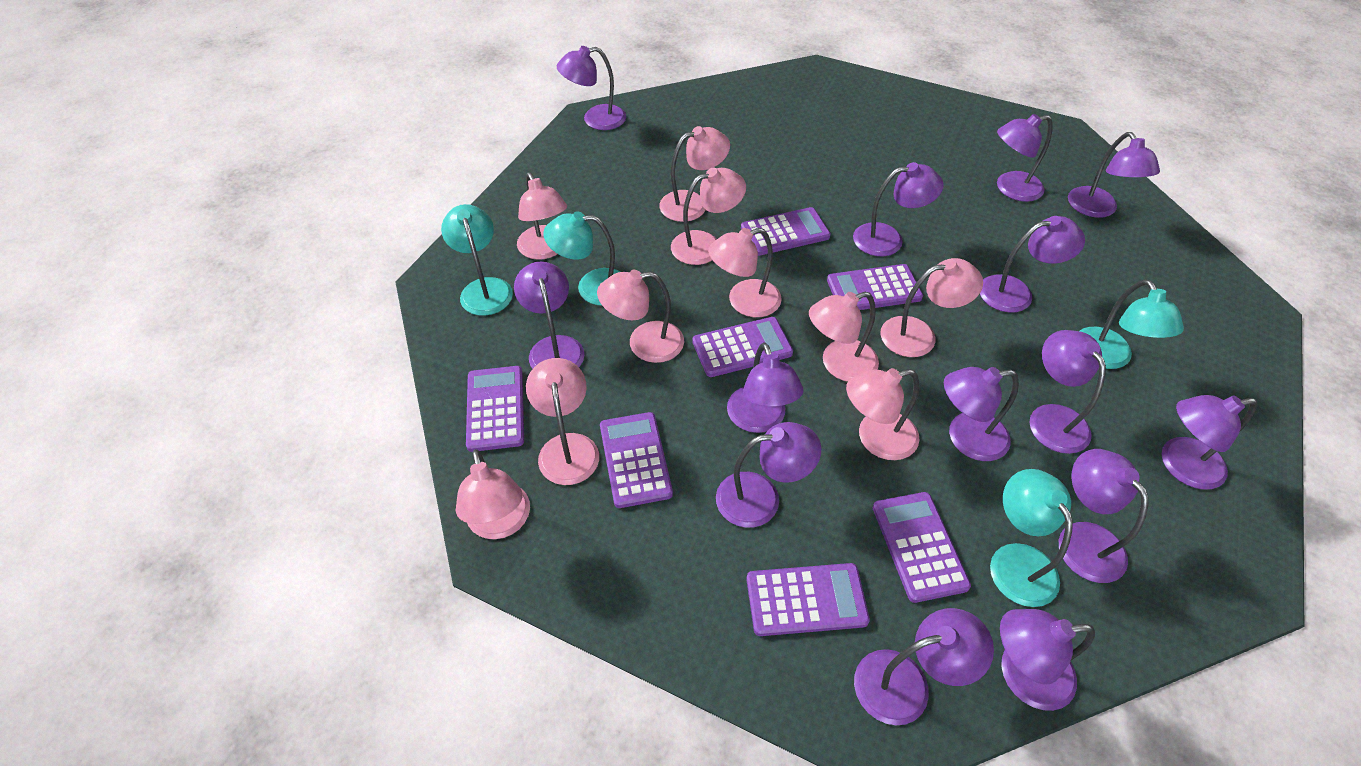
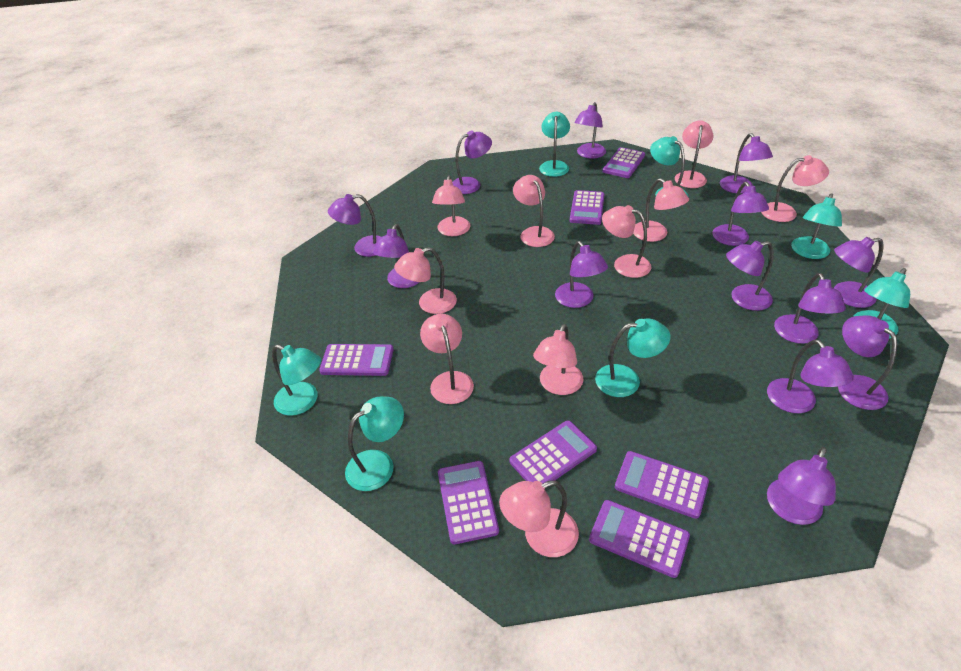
purple lamp: [514,261,584,369] [557,46,626,130] [716,422,821,528] [727,342,803,433] [853,162,944,256] [854,608,994,725] [944,367,1019,461] [980,216,1085,313] [997,114,1053,202] [1000,609,1095,711] [1029,330,1106,454] [1059,449,1149,583] [1068,132,1160,218] [1162,395,1257,490] = 14 -> [328,194,381,257] [373,224,419,288] [452,130,492,194] [555,241,608,308] [574,102,606,159] [712,182,769,246] [720,133,773,194] [726,241,774,311] [767,339,854,413] [767,447,836,525] [774,273,846,344] [834,237,884,308] [838,316,897,410] = 13
turquoise lamp: [441,204,513,316] [543,211,620,305] [990,469,1073,607] [1080,279,1184,369] = 4 -> [272,345,321,416] [345,397,404,491] [539,111,570,177] [595,318,670,397] [650,136,688,196] [791,193,842,259] [853,268,910,339] = 7

